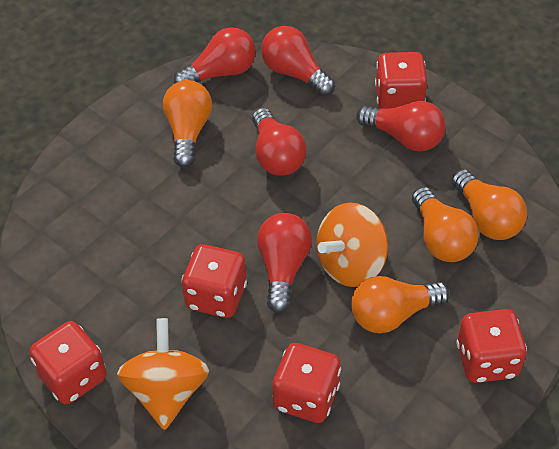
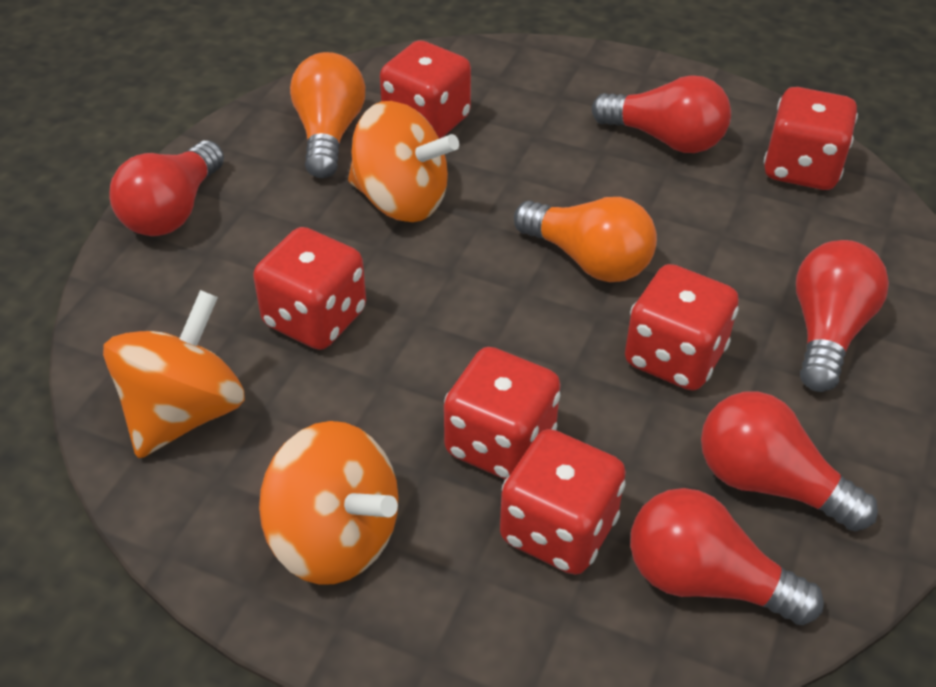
orange light bulb: [163,80,212,168] [351,276,450,333] [412,187,479,262] [452,169,527,240] = 4 -> [290,52,365,178] [514,197,657,282] = 2
orange spinning top: [117,318,209,430] [316,202,388,287] = 2 -> [103,290,245,458] [259,421,398,584] [348,101,459,222] = 3
red dice: [29,321,107,405] [182,244,247,318] [272,343,341,423] [375,52,427,109] [456,309,527,383] = 5 -> [253,227,366,350] [380,40,471,139] [444,347,561,479] [500,429,626,575] [625,264,739,391] [764,87,858,190] = 6

